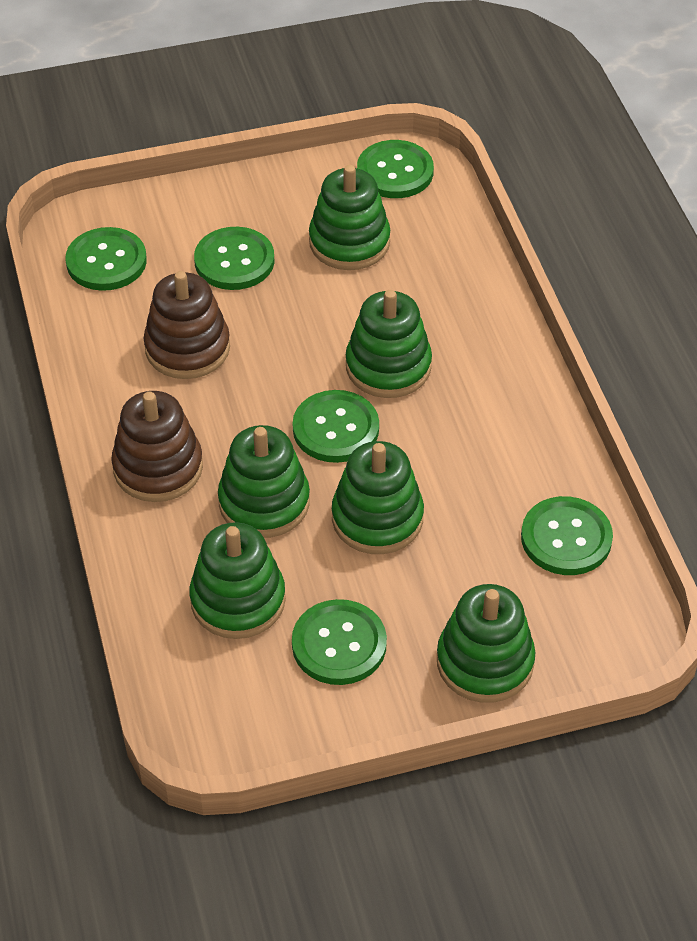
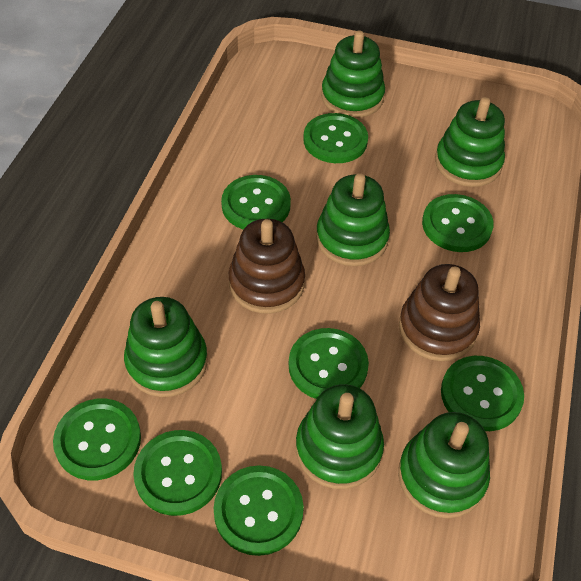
green button: [66,227,147,291] [194,227,275,290] [292,599,387,685] [293,390,379,463] [357,140,434,198] [521,496,613,575] = 6 -> [53,399,141,480] [133,430,222,516] [214,465,304,556] [221,175,291,229] [289,328,369,399] [303,113,368,163] [422,194,494,252] [441,356,524,431] = 8

